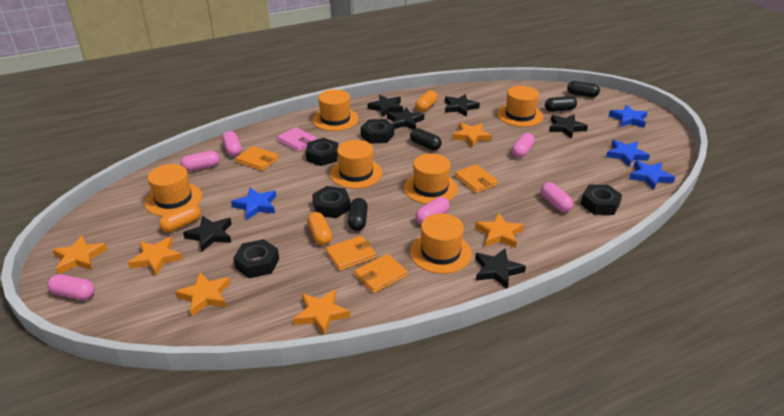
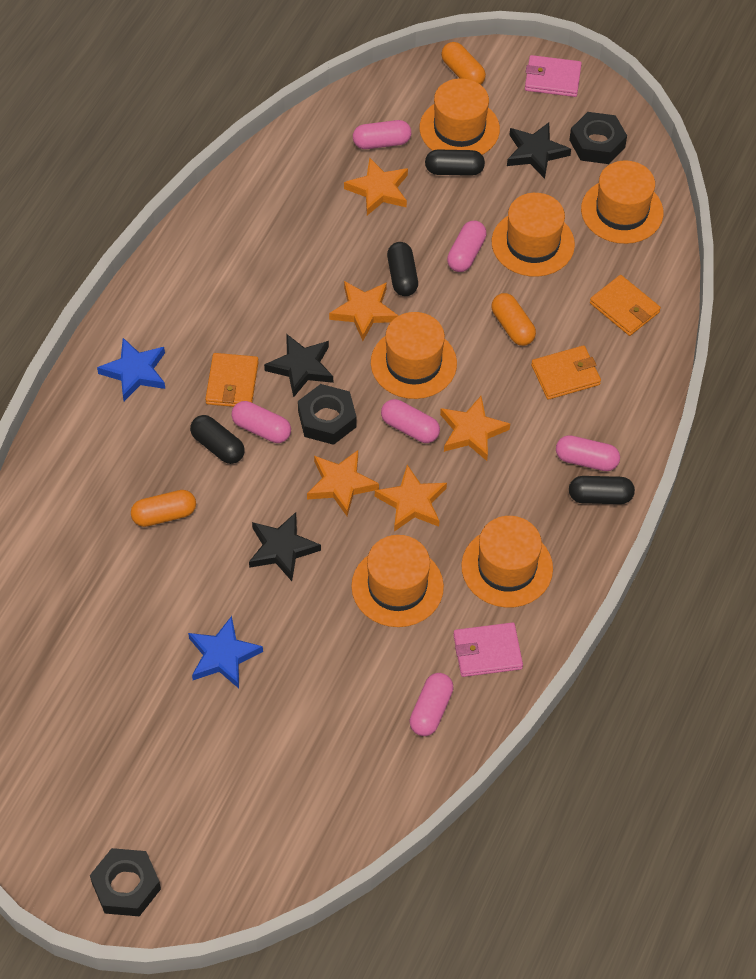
black nut: [233,239,279,278] [306,138,338,166] [312,186,350,218] [361,119,394,144] [581,185,622,215] = 5 -> [90,848,161,916] [298,384,357,445] [569,112,627,164] = 3
black star: [183,216,232,252] [368,95,403,117] [387,107,424,129] [445,94,480,117] [475,249,526,289] [549,115,588,139] = 6 -> [249,512,321,581] [264,334,333,398] [507,122,571,179] = 3
blue star: [231,188,277,220] [606,140,650,166] [609,105,648,128] [629,160,675,190] = 4 -> [97,338,165,401] [188,616,263,688] = 2
orange star: [53,235,107,274] [128,237,183,276] [175,272,231,316] [293,290,350,335] [452,123,492,148] [475,213,524,248] = 6 -> [307,450,379,516] [329,281,398,341] [344,157,408,215] [375,465,447,531] [440,396,510,461] = 5
orange wallet: [235,146,279,171] [326,235,376,271] [354,254,408,293] [455,164,498,193] = 4 -> [205,353,259,407] [531,345,601,400] [590,275,661,336] = 3
pink wallet: [277,127,317,152] = 1 -> [453,622,523,677] [525,55,582,97] = 2

